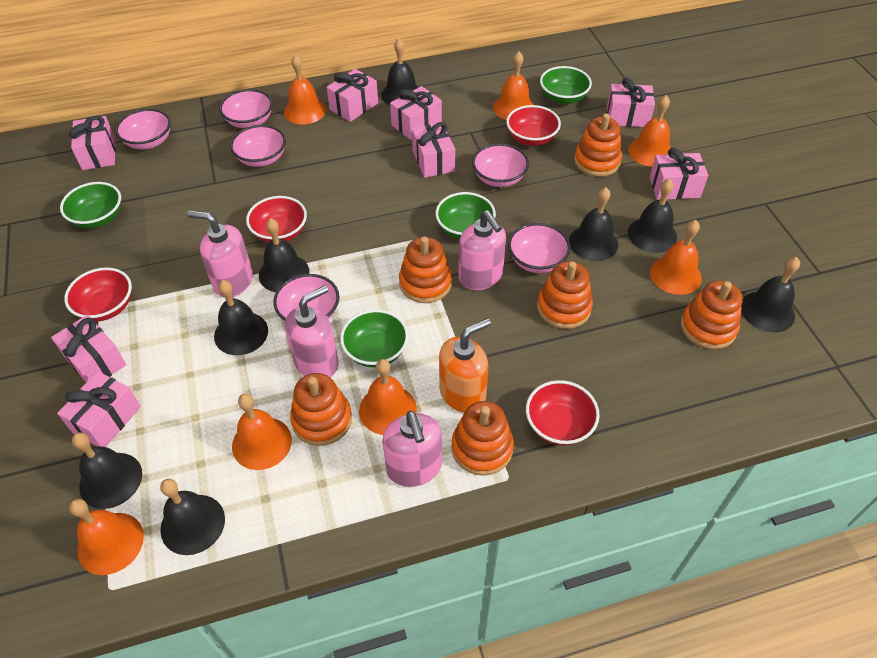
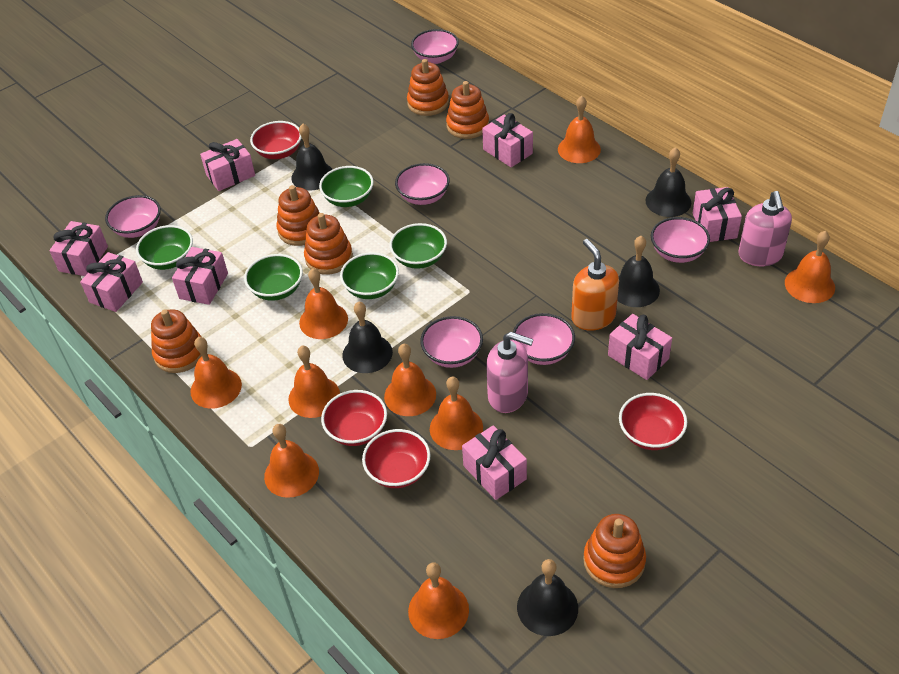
black bell: [72,432,142,509] [160,479,225,555] [214,280,268,355] [259,218,309,292] [381,38,419,105] [569,187,618,261] [628,179,677,253] [741,257,800,332] = 8 -> [291,124,333,191] [342,302,393,373] [517,559,578,636] [617,236,660,307] [646,147,691,217] = 5
green bowl: [60,182,121,228] [340,309,409,367] [436,192,496,239] [540,66,592,104] = 4 -> [136,225,193,270] [244,254,303,301] [319,166,374,207] [340,252,399,299] [389,223,447,269] = 5
orange bell: [69,499,144,575] [232,394,292,470] [284,55,326,125] [359,359,417,435] [493,51,534,120] [628,95,671,167] [650,220,702,295] = 7 -> [190,337,242,409] [264,424,319,498] [288,346,340,418] [299,268,348,339] [384,344,436,416] [408,562,469,639] [430,377,483,450] [558,96,601,163] [785,231,835,303] = 9
pink soap dispenser: [187,210,253,297] [285,285,339,378] [382,411,442,487] [458,210,506,290] = 4 -> [486,332,533,413] [738,191,792,266] = 2

